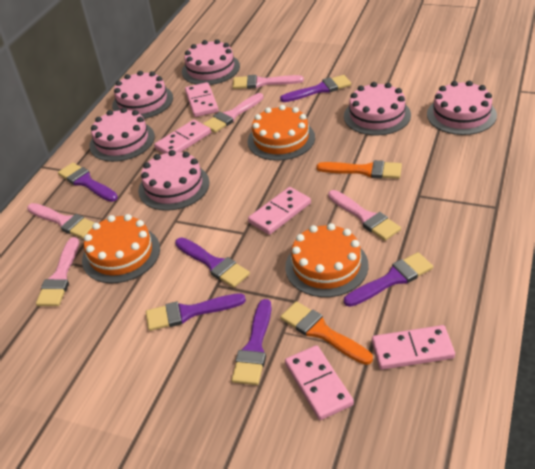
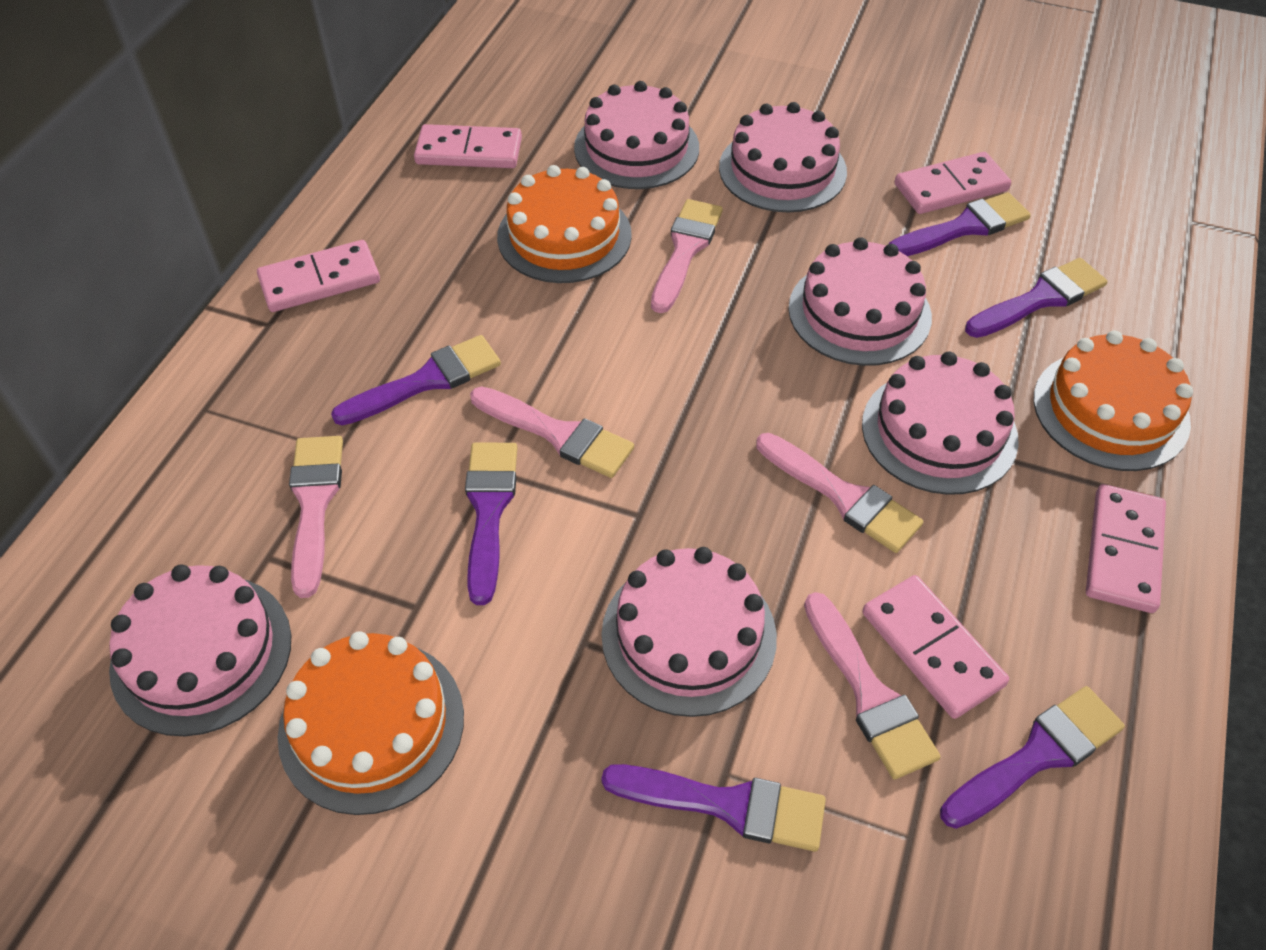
orange brush: [280,301,373,365] [316,160,402,179] = 2 -> none = 0

